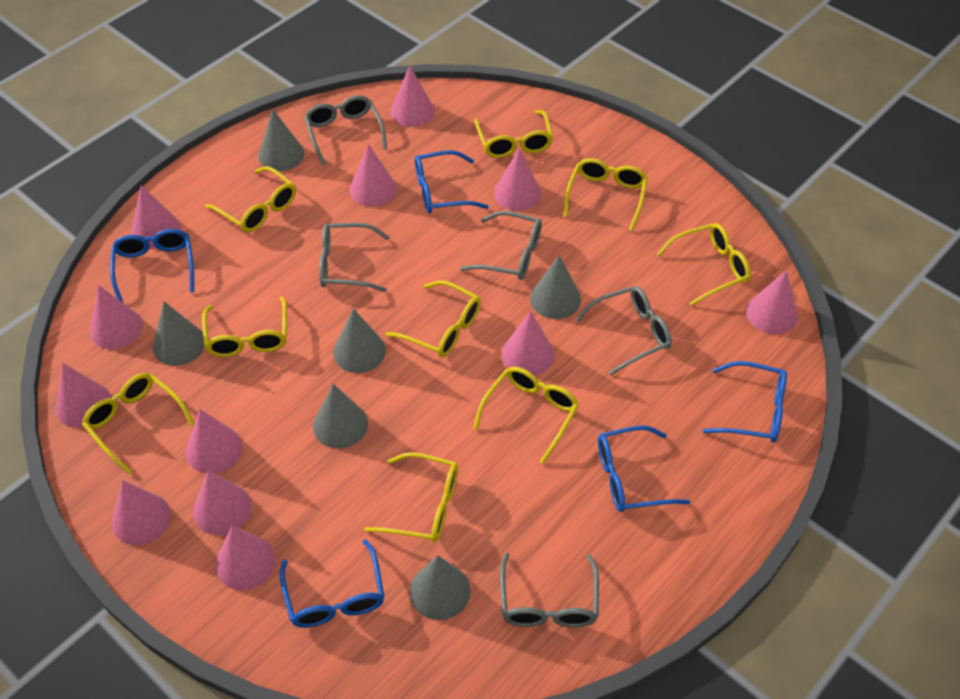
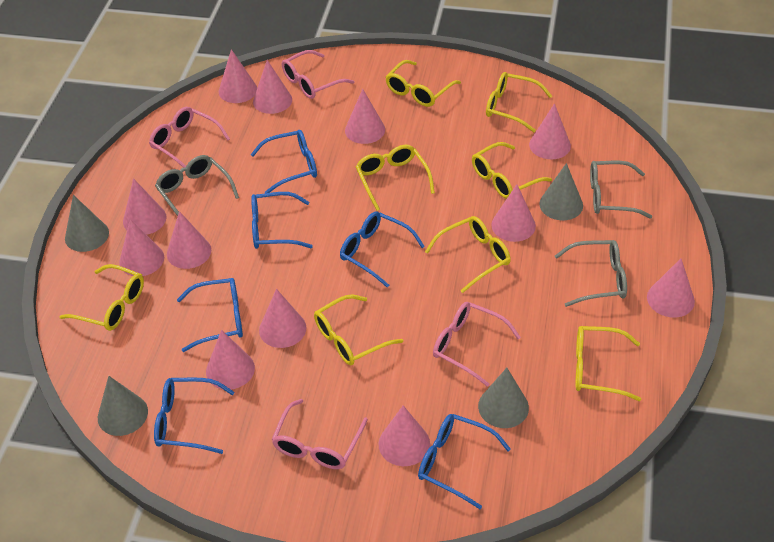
blue glasses: [110,229,194,302] [279,539,384,628] [415,150,489,213] [598,425,690,512] [703,361,787,442] = 5 -> [154,378,234,454] [177,278,243,352] [250,130,317,193] [251,192,313,249] [340,211,425,288] [418,414,511,509] = 6
grey cone: [153,302,204,366] [258,109,305,171] [313,384,368,449] [333,308,386,373] [410,555,471,620] [530,255,581,319] = 6 -> [65,195,109,252] [98,376,148,436] [478,368,529,428] [539,163,583,220] = 4
grey glasses: [304,95,387,165] [319,223,390,292] [460,211,542,280] [500,553,599,627] [575,286,672,375] = 5 -> [155,155,239,216] [555,240,627,307] [590,161,652,218] = 3
pink glasses: none = 0 -> [149,107,230,168] [271,399,368,469] [282,50,355,99] [433,302,521,387] = 4
yellow glasses: [82,373,195,474] [202,297,287,357] [205,166,296,232] [364,452,458,542] [385,280,481,357] [473,366,579,464] [474,110,553,158] [564,158,648,231] [657,223,751,306] = 9 -> [59,264,144,331] [314,294,403,365] [356,145,435,211] [386,60,461,107] [425,216,511,293] [472,142,552,199] [486,72,552,132] [575,326,641,401] = 8

